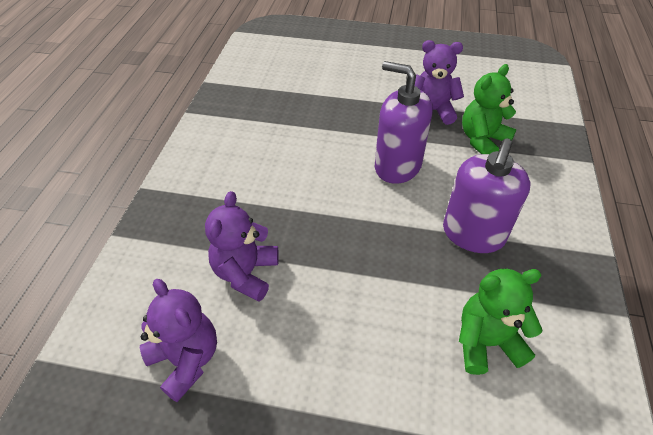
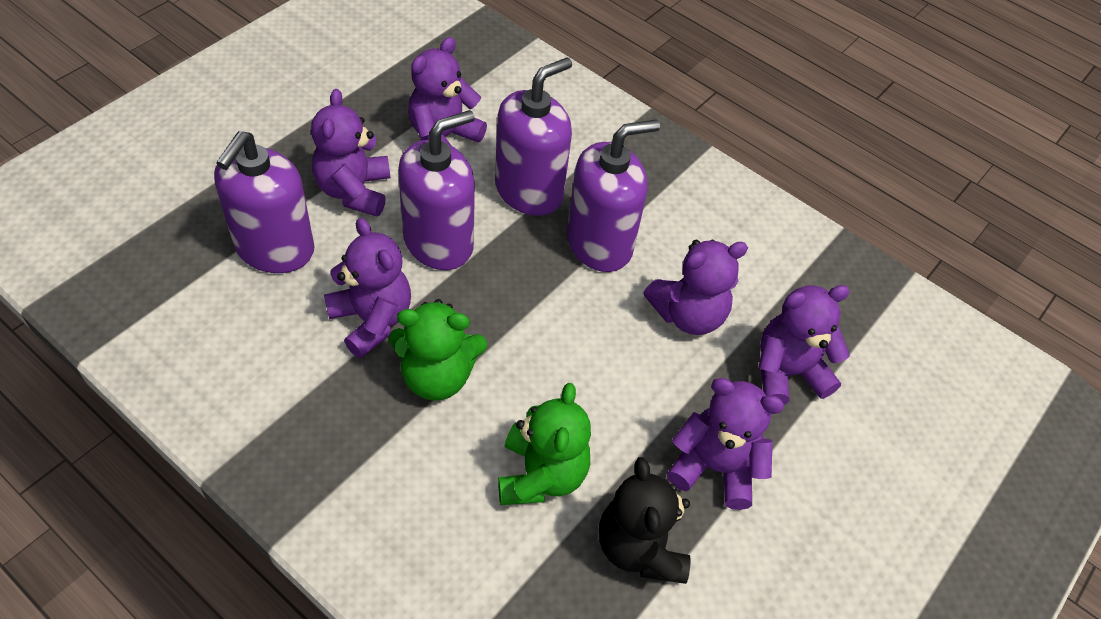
black teddy bear: none = 0 -> [599,457,691,584] = 1
purple soap dispenser: [375,61,433,184] [443,139,531,253] = 2 -> [214,131,315,273] [398,110,475,270] [495,57,572,216] [567,119,660,272] = 4
purple teddy bear: [140,279,217,402] [205,191,279,302] [415,40,464,125] = 3 -> [311,89,390,216] [324,218,411,358] [408,37,487,145] [644,240,748,335] [667,378,784,510] [758,285,850,405] = 6

